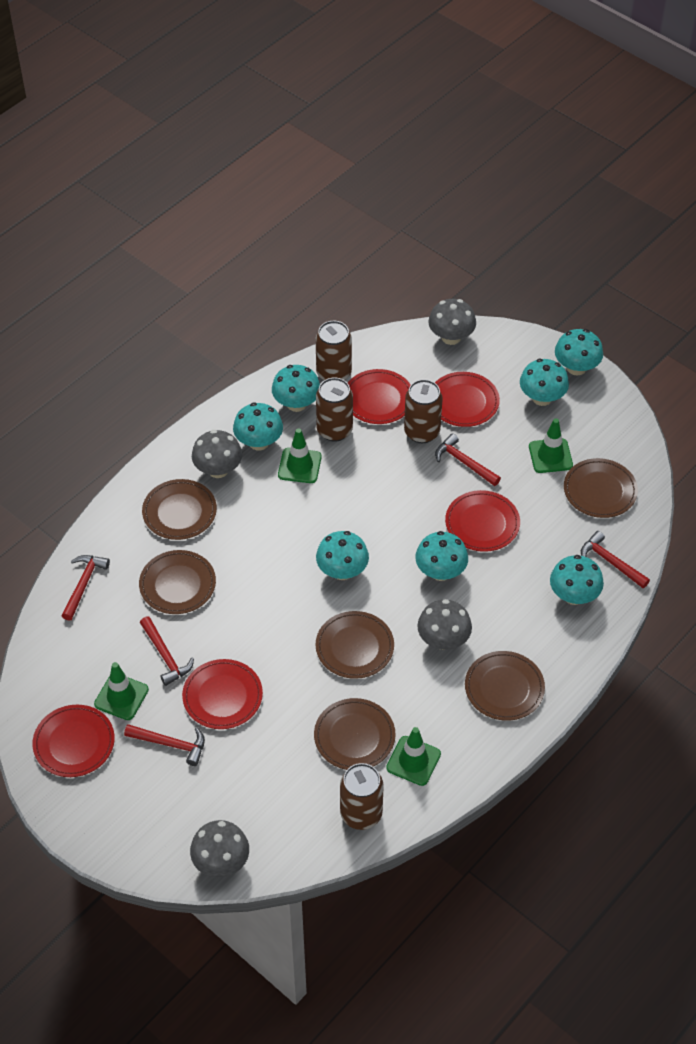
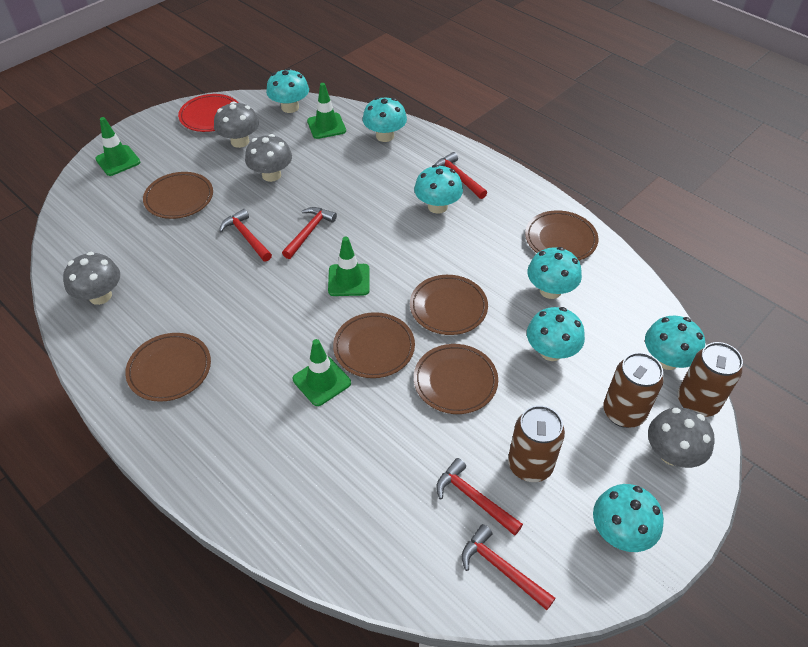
brown can: [316,321,352,380] [316,377,353,442] [340,763,384,830] [404,379,443,443] = 4 -> [508,405,565,482] [603,352,664,428] [678,342,743,417] = 3
red plate: [32,705,115,777] [182,659,263,729] [348,369,410,424] [435,372,500,427] [445,490,520,552] = 5 -> [178,94,238,132] = 1

